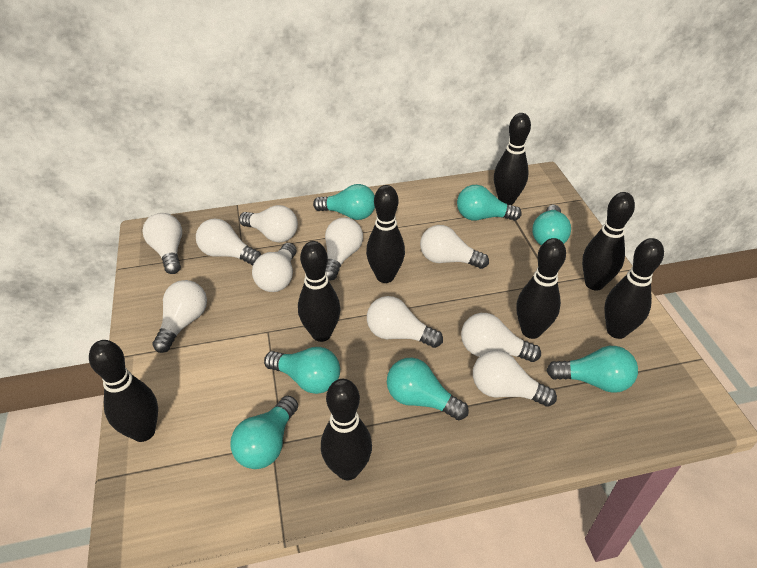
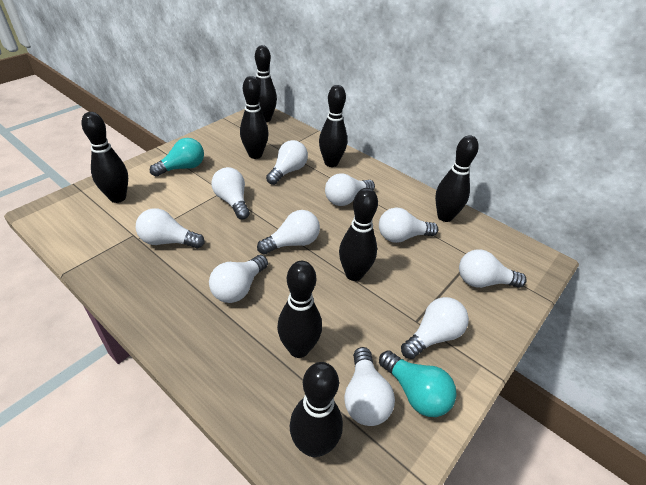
turquoise light bulb: [230,396,298,469] [264,347,340,394] [313,184,375,220] [387,358,469,420] [457,185,522,221] [532,205,571,245] [546,346,638,393] = 7 -> [150,138,204,177] [379,350,456,417] = 2

